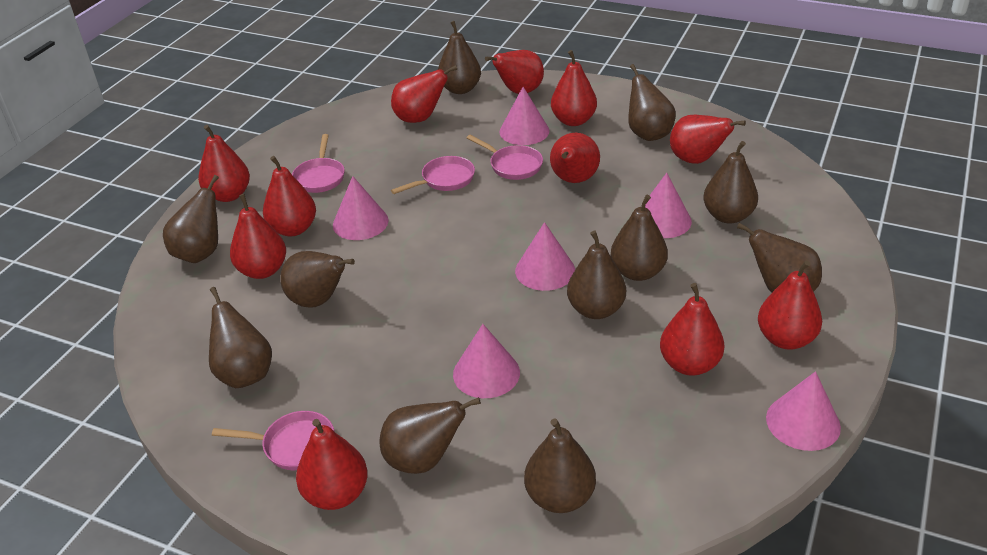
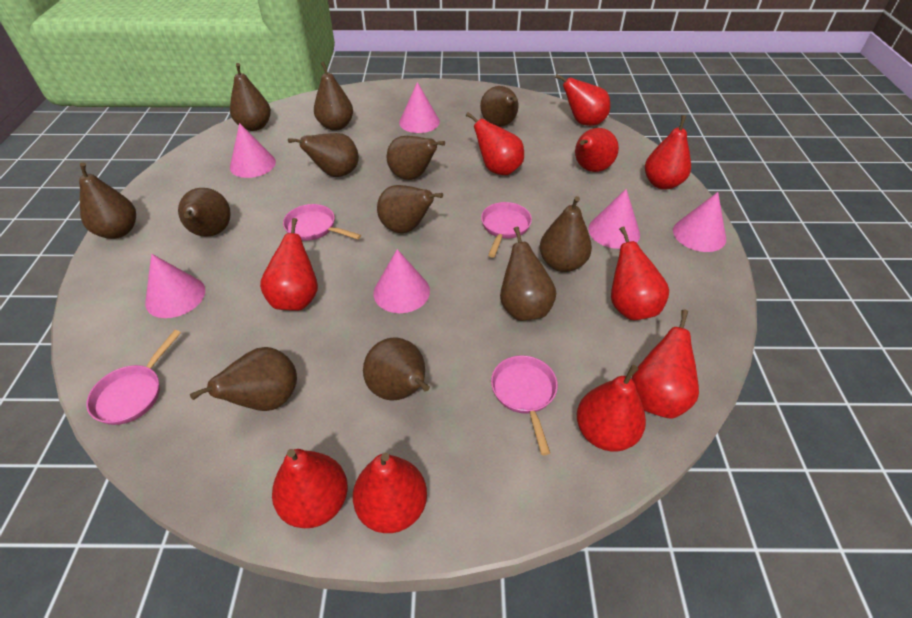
brown pear: [163,175,219,263] [209,287,272,388] [280,251,355,308] [379,397,481,474] [438,21,481,94] [524,419,596,513] [567,231,626,319] [611,195,668,281] [628,64,676,141] [703,141,758,224] [737,223,822,292] = 11 -> [79,163,136,239] [178,188,231,237] [190,347,297,411] [230,63,271,131] [288,133,359,177] [314,61,353,131] [363,337,430,401] [377,185,443,233] [387,136,445,180] [480,86,519,127] [500,227,556,321] [540,196,592,272] = 12
red pear: [198,125,250,202] [230,194,286,279] [263,156,316,236] [296,419,368,510] [391,65,457,123] [485,50,544,94] [550,133,600,183] [551,50,597,126] [660,283,724,376] [670,115,746,164] [758,260,822,350] = 11 -> [260,218,318,311] [272,449,348,528] [353,453,427,533] [466,112,524,175] [555,74,610,126] [575,128,619,172] [577,365,646,452] [611,226,669,320] [631,310,699,419] [645,115,691,190] = 10

